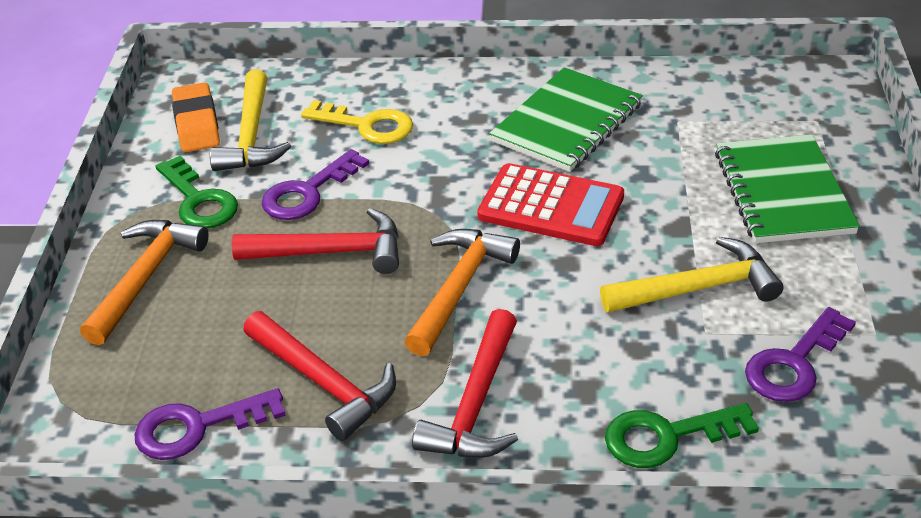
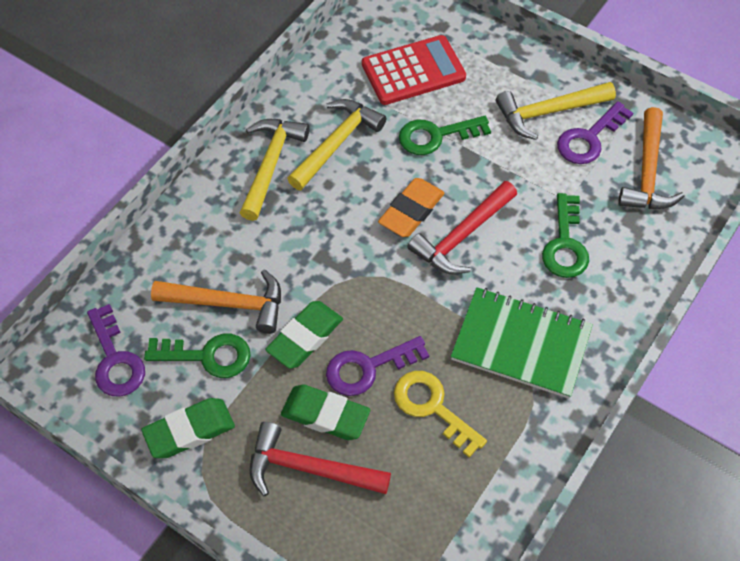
green eraser: none = 0 -> [141,398,235,458] [265,301,343,369] [281,384,370,440] = 3
green key: [155,156,238,228] [605,403,759,468] = 2 -> [144,334,251,378] [399,116,491,155] [542,193,589,278] = 3
green notebook: [489,67,643,172] [715,134,860,243] = 2 -> [451,287,593,399] = 1
red hammer: [232,208,399,274] [243,311,396,441] [412,309,518,458] = 3 -> [250,422,391,496] [407,181,517,275] = 2
yellow hammer: [210,69,291,171] [600,237,783,313] = 2 -> [240,119,310,221] [287,99,386,190] [496,82,616,140] = 3

